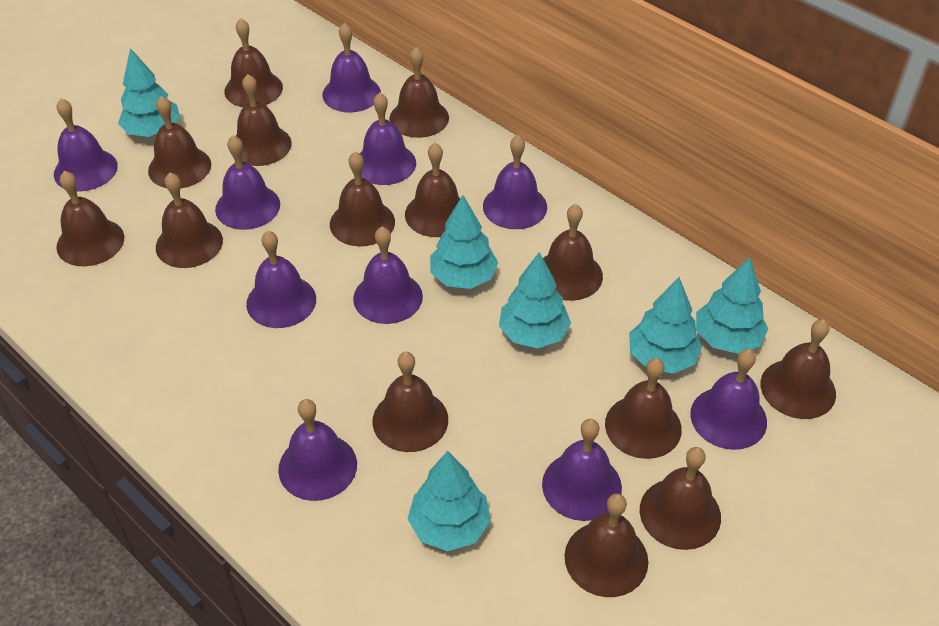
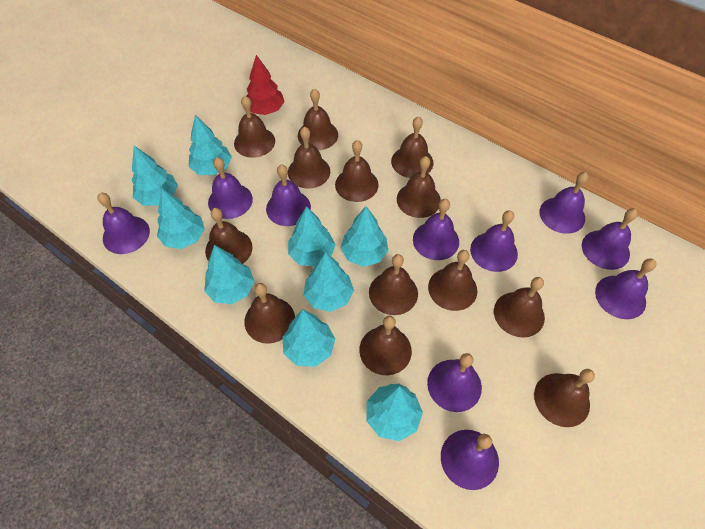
brown bell: [56,171,124,266] [148,96,211,188] [156,173,223,268] [224,18,283,107] [236,74,292,166] [330,152,395,247] [372,352,448,452] [389,47,449,138] [405,143,460,237] [543,204,603,301] [565,493,648,597] [605,358,682,459] [640,447,721,550] [761,319,836,419] = 14 -> [205,208,253,264] [234,96,275,158] [244,283,295,344] [288,127,330,189] [298,88,338,150] [335,140,378,202] [359,315,412,375] [369,254,418,315] [391,116,433,178] [397,156,441,218] [428,250,477,311] [494,277,545,338] [534,369,595,427] = 13
red tree: none = 0 -> [246,55,285,115] = 1
turquoise tree: [118,48,180,137] [408,451,491,551] [430,195,498,289] [499,252,571,348] [629,277,702,374] [696,257,768,354] = 6 -> [131,146,178,206] [157,189,205,249] [189,115,232,175] [204,245,254,304] [282,310,335,367] [288,206,336,266] [304,252,354,312] [341,206,389,267] [366,384,423,441] = 9

